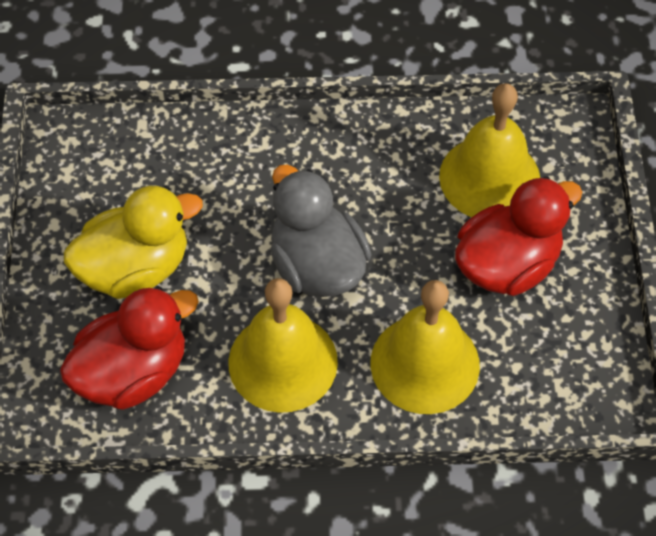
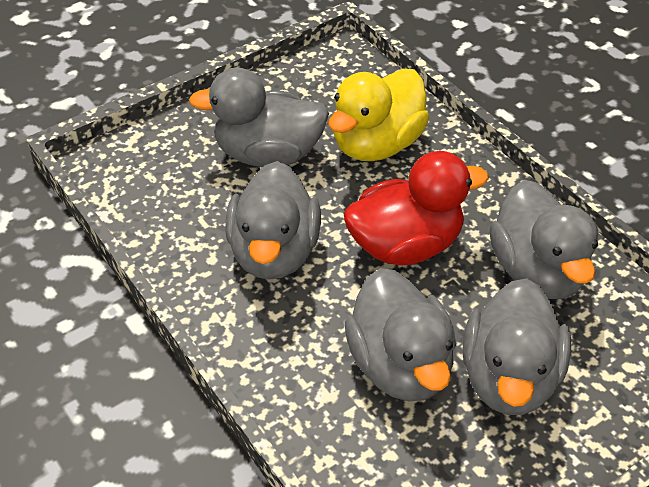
grey duck: [270,164,372,297] = 1 -> [189,67,329,167] [225,161,321,280] [345,268,456,401] [462,278,571,415] [489,180,598,299] = 5
red duck: [60,286,199,410] [455,177,582,296] = 2 -> [344,151,489,265] = 1
yellow bell: [228,278,338,413] [370,280,480,414] [439,83,540,217] = 3 -> none = 0

